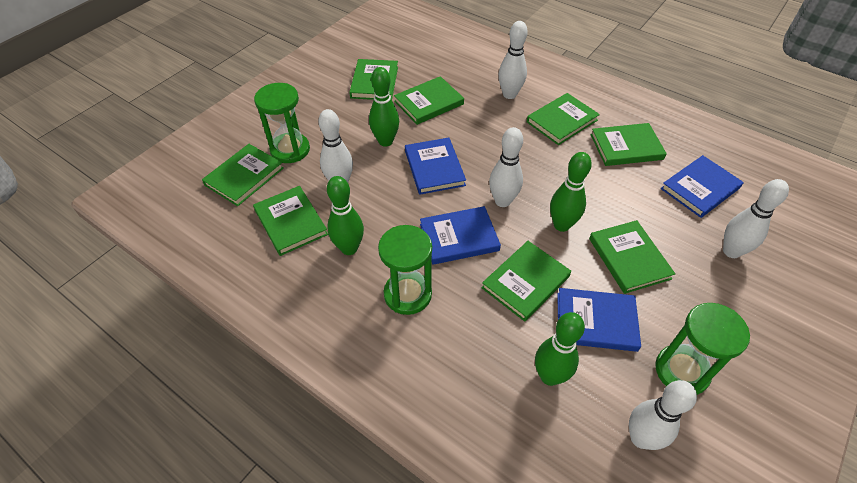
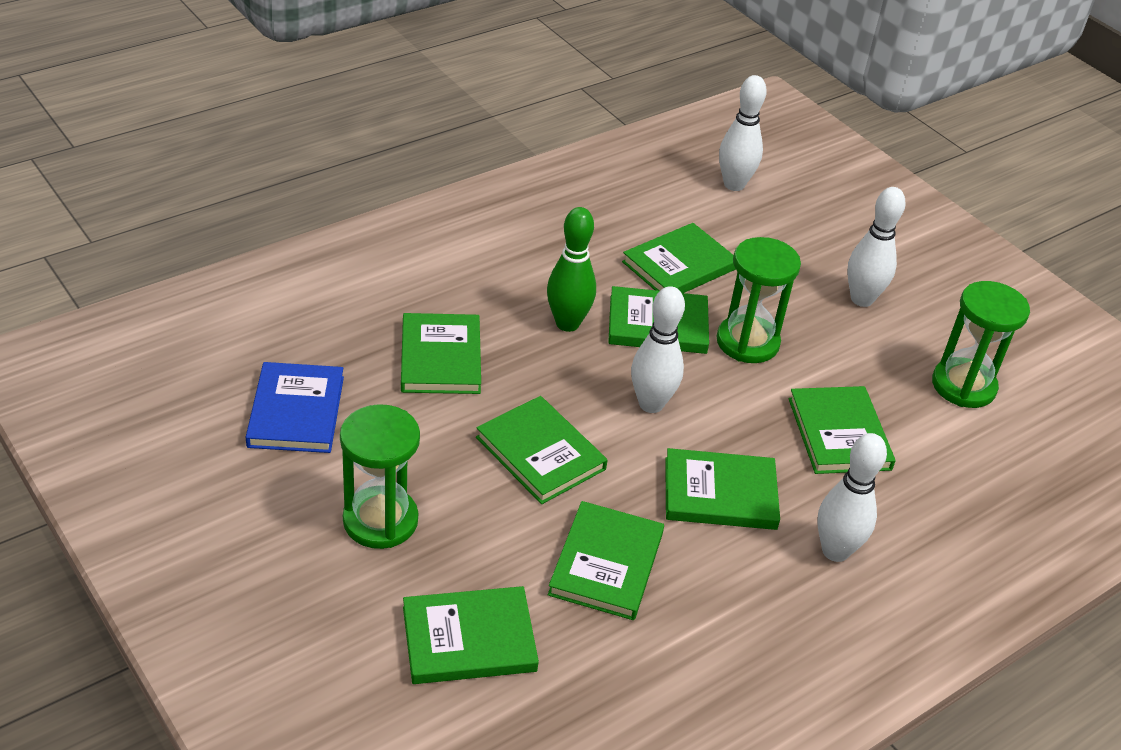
blue book: [405,138,466,195] [420,206,501,265] [557,288,641,352] [661,155,744,218] = 4 -> [246,362,344,453] = 1
green bowling pin: [327,176,364,255] [369,67,399,147] [535,312,585,386] [550,152,592,232] = 4 -> [547,207,596,332] = 1
white bowling pin: [318,109,353,182] [489,127,523,207] [499,21,528,99] [629,380,697,450] [723,179,789,258] = 5 -> [631,286,685,413] [719,75,767,191] [817,433,887,562] [847,187,906,307] = 4

